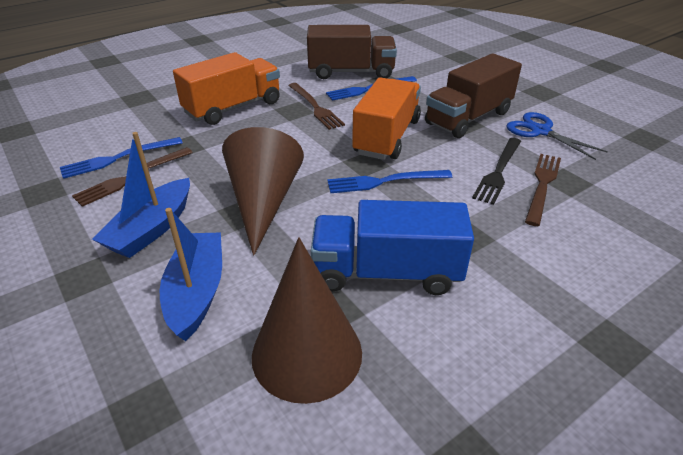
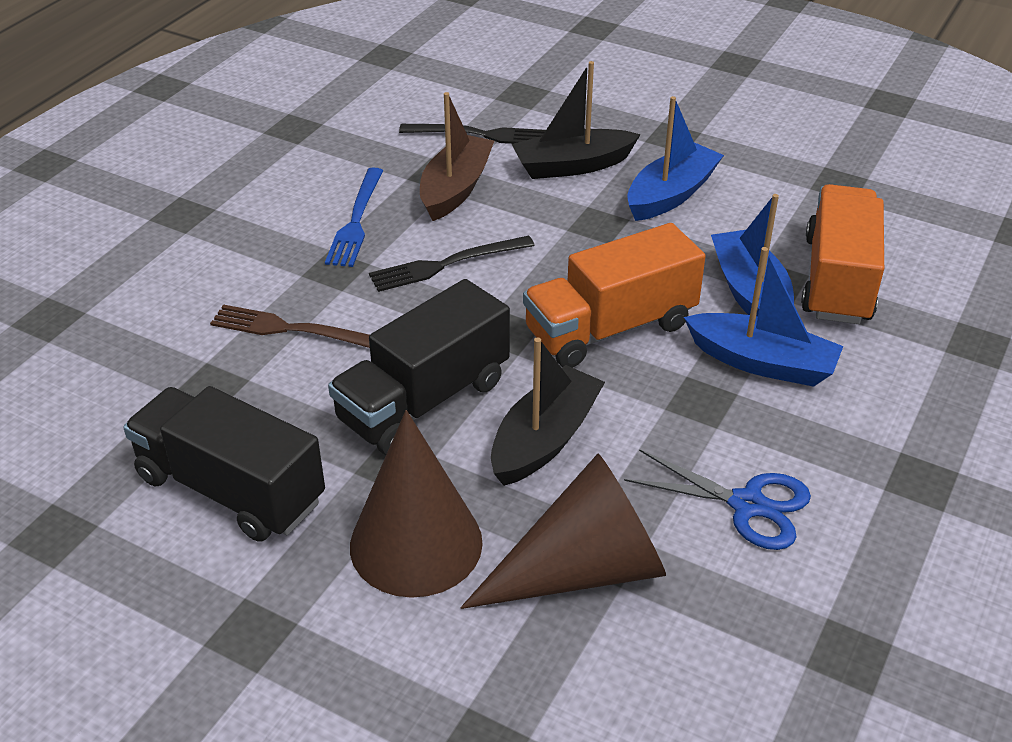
black boat: none = 0 -> [491,337,605,486] [512,61,641,179] = 2
black fork: [472,138,521,205] = 1 -> [369,235,535,292] [399,124,546,144] = 2
black truck: none = 0 -> [123,386,325,542] [328,279,510,455] = 2
blue boat: [92,132,190,258] [159,208,222,341] = 2 -> [627,96,724,221] [684,247,843,387] [711,194,794,316] = 3
blue fork: [60,137,183,179] [326,76,417,101] [327,170,452,193] = 3 -> [325,168,383,267] = 1
blue truck: [311,200,474,295] = 1 -> none = 0
brown boat: none = 0 -> [420,92,494,221] = 1
brown fork: [72,147,193,207] [288,83,345,130] [525,154,561,226] = 3 -> [210,305,370,348] = 1
brown truck: [307,25,397,79] [425,53,522,138] = 2 -> none = 0

